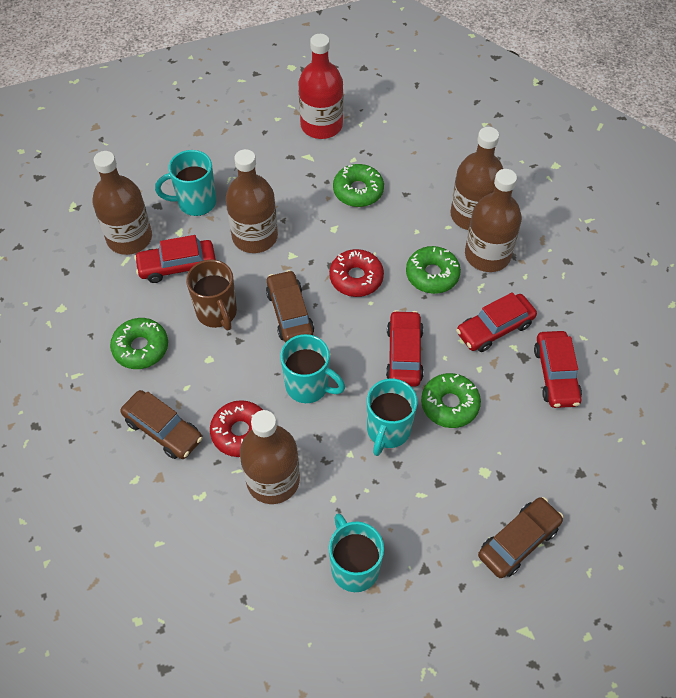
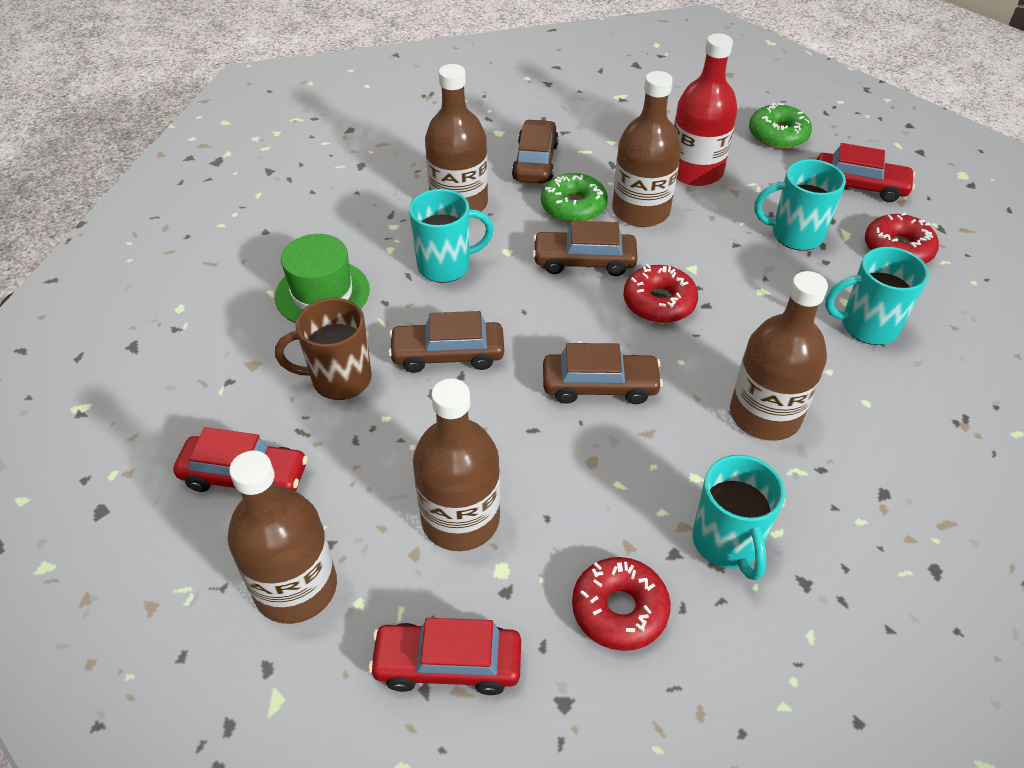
brown car: [120,390,202,459] [266,270,314,343] [478,497,564,578] = 3 -> [388,311,504,373] [512,119,559,184] [532,221,638,276] [543,343,663,404] = 4
green donut: [110,318,168,369] [333,164,384,207] [406,246,461,294] [421,373,481,428] = 4 -> [541,173,608,223] [749,103,812,149] = 2
green hat: none = 0 -> [275,234,370,323] = 1
red car: [134,235,216,283] [386,310,424,387] [456,292,537,352] [534,331,582,408] = 4 -> [173,427,308,492] [368,618,521,695] [817,143,915,202] = 3
red donut: [210,400,263,457] [329,249,384,297] = 2 -> [572,557,671,651] [623,264,698,323] [865,213,939,264] = 3

